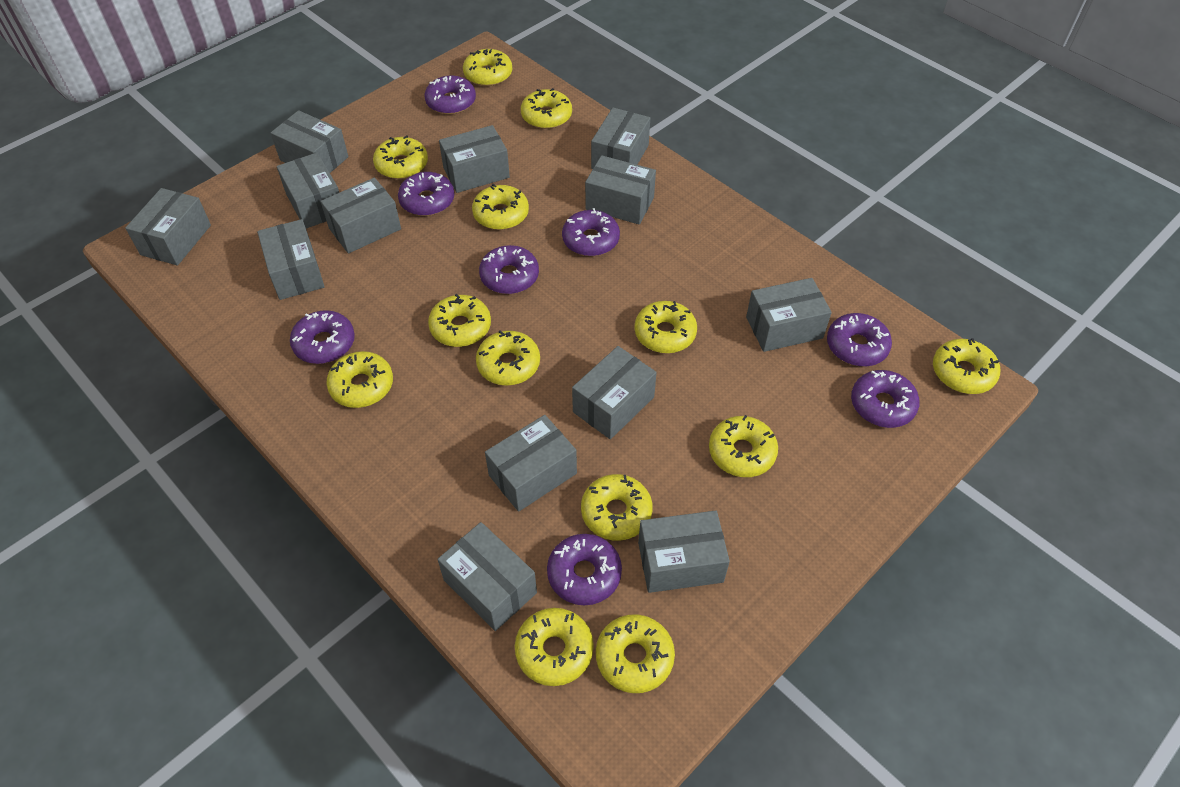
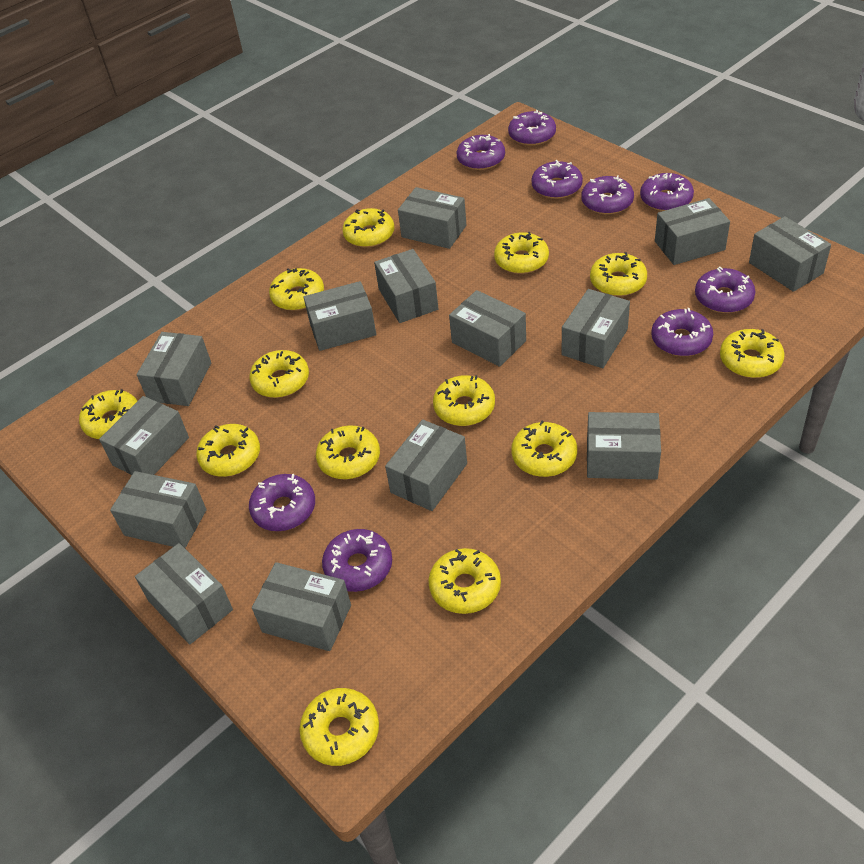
grey box: [125,188,211,265] [257,219,325,300] [271,110,348,173] [277,153,339,228] [321,178,401,254] [437,522,537,631] [439,125,510,193] [485,415,577,512] [572,346,657,439] [585,155,656,225] [591,108,650,169] [638,510,730,593] [746,278,832,352] = 13 -> [99,396,189,475] [110,471,207,548] [135,543,233,645] [136,332,211,406] [252,562,351,651] [304,281,376,351] [374,249,438,323] [385,419,467,511] [398,187,466,249] [449,290,526,367] [561,289,630,368] [587,412,661,480] [655,198,730,265] [749,216,831,292] = 14
purple donut: [290,310,355,364] [398,172,454,216] [425,75,476,114] [479,245,539,294] [547,534,622,605] [562,208,620,256] [827,313,892,366] [851,370,919,428] = 8 -> [249,474,315,531] [322,529,392,592] [457,134,505,170] [508,110,556,146] [531,160,583,199] [581,176,634,215] [640,173,694,211] [651,308,713,356] [695,266,756,313] = 9

